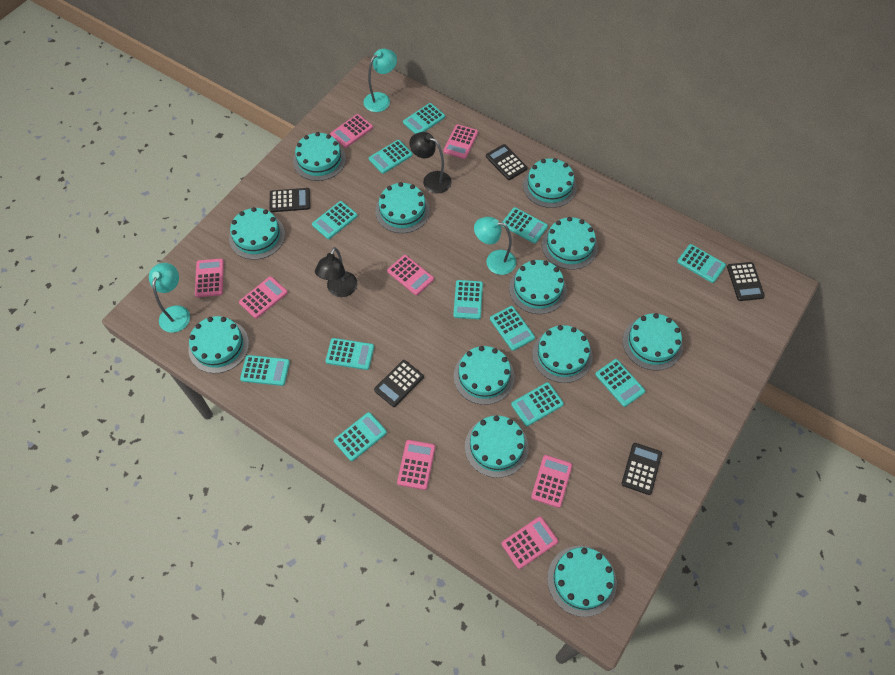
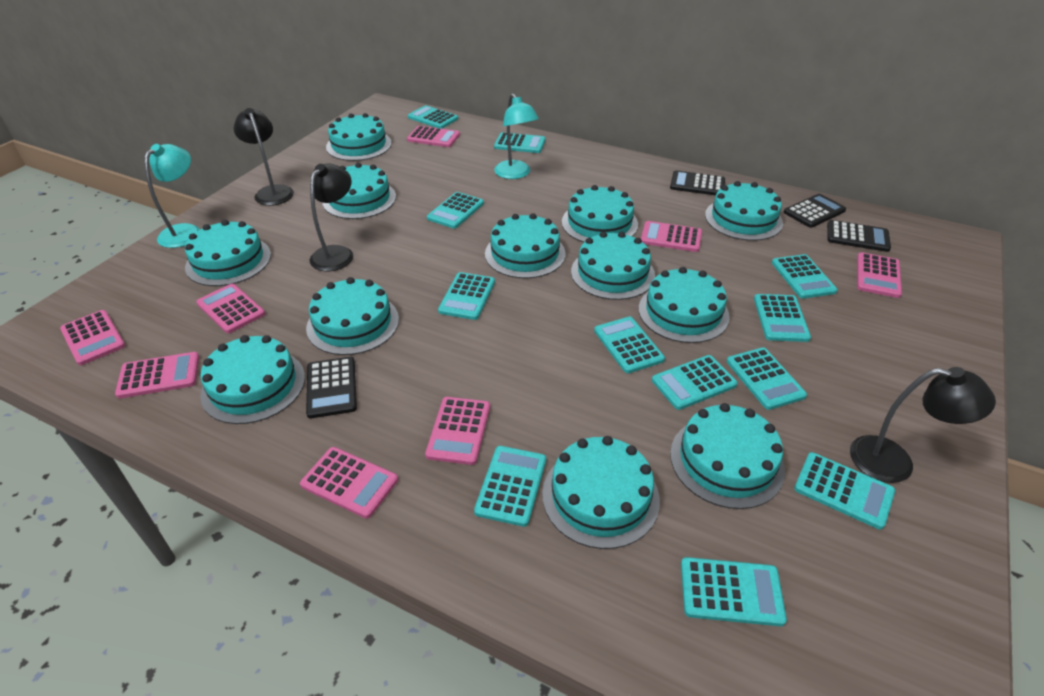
black calculator: [270,188,310,212] [374,360,424,407] [486,144,527,180] [622,443,662,495] [727,262,765,301] = 5 -> [306,357,357,418] [670,170,725,195] [784,194,846,228] [827,220,891,252] = 4
black lamp: [315,247,357,297] [409,132,452,193] = 2 -> [233,108,294,206] [310,163,353,271] [850,367,996,483] = 3
turquoise lamp: [149,263,190,333] [364,49,397,112] [474,217,516,275] = 3 -> [144,144,200,248] [494,93,539,179] = 2

